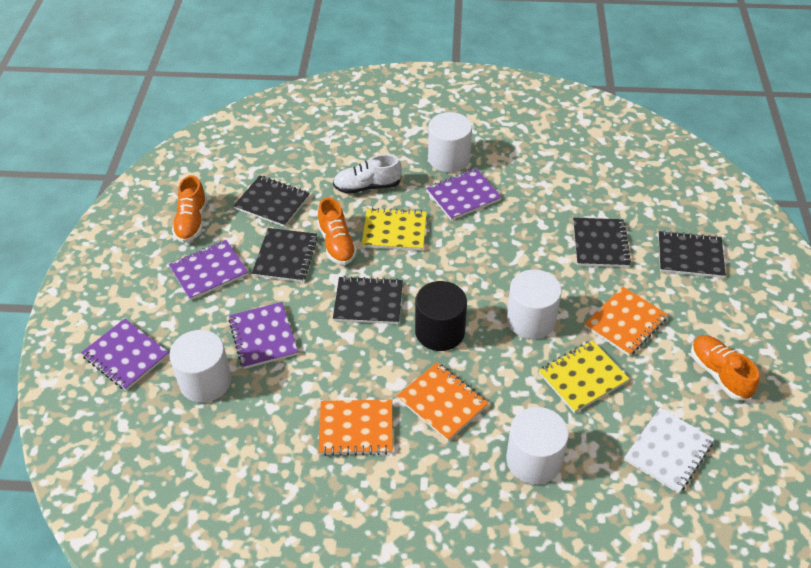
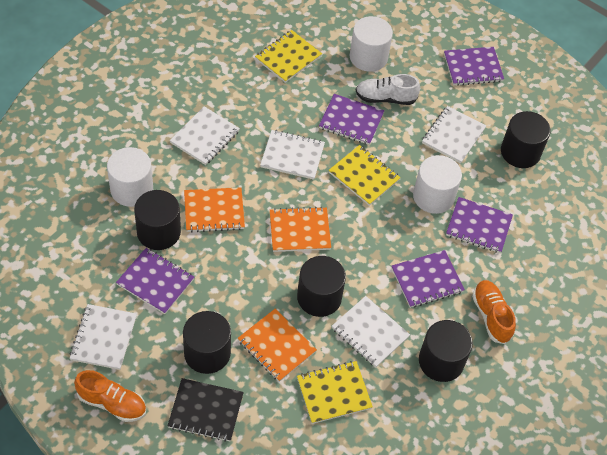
black cylinder: [415,281,467,351] = 1 -> [134,190,181,250] [183,311,231,374] [297,256,346,317] [419,320,473,382] [501,111,551,168] = 5
black notebook: [233,176,310,227] [252,228,318,282] [333,276,403,324] [573,218,631,267] [658,230,726,278] = 5 -> [167,378,244,442] = 1
orange shoe: [172,175,207,243] [317,198,357,265] [691,335,759,400] = 3 -> [74,370,146,422] [472,280,516,344] = 2
purple notebook: [81,319,169,391] [169,240,248,300] [228,302,298,369] [426,168,502,220] = 4 -> [116,248,194,314] [319,94,384,145] [392,250,465,308] [444,47,504,86] [446,197,513,253] = 5
white cylinder: [169,330,232,403] [428,112,472,172] [506,269,562,339] [506,407,569,484] = 4 -> [107,147,153,207] [350,16,393,72] [413,155,462,214] = 3
white notebook: [624,408,714,493] = 1 -> [70,304,137,370] [170,106,240,165] [260,130,325,180] [332,296,410,368] [422,106,486,163] = 5
yellow notebook: [361,208,427,251] [539,340,629,413] = 2 -> [255,30,322,83] [297,361,373,424] [329,145,401,206] = 3

